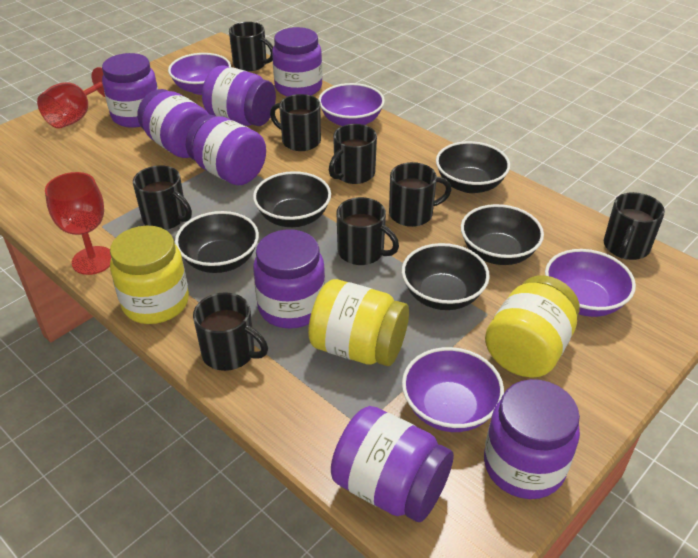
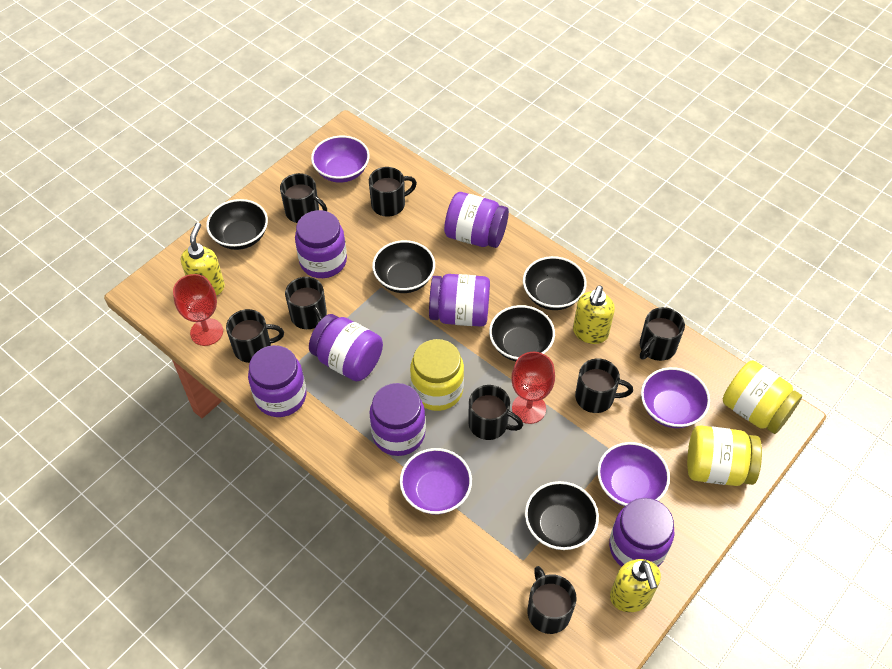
purple jar: [102,53,158,128] [137,89,209,158] [186,115,266,185] [202,66,276,126] [253,229,325,329] [272,27,322,97] [331,406,454,522] [484,379,580,499] = 8 -> [248,345,306,417] [295,210,347,278] [309,314,383,381] [369,383,426,456] [429,274,490,327] [444,192,509,248] [609,498,674,567] = 7
yellow soap dispenser: none = 0 -> [181,223,225,295] [573,286,615,344] [610,559,661,612] = 3

